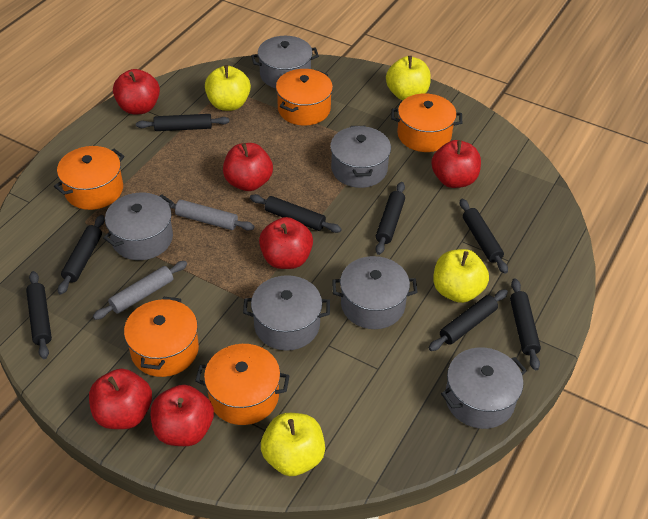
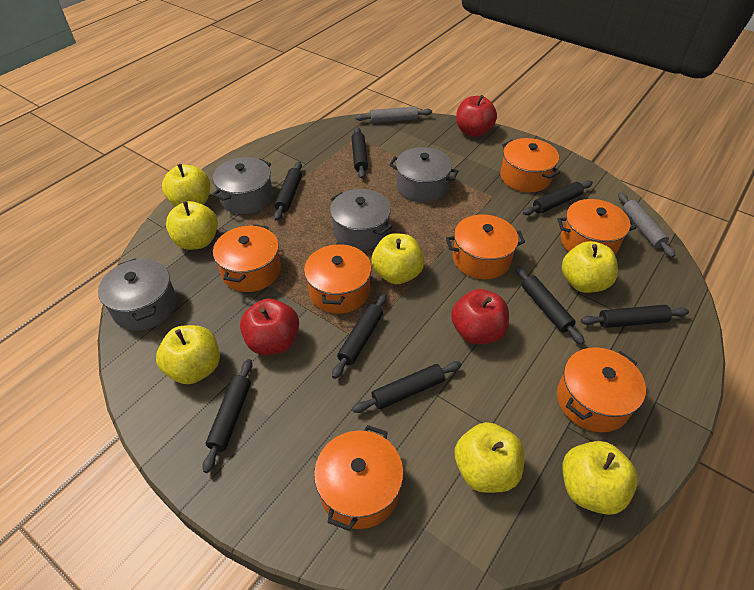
grey pot: [103,193,173,260] [243,275,330,351] [251,36,319,89] [330,126,391,188] [332,256,418,329] [441,347,527,429] = 6 -> [98,259,177,331] [213,157,273,214] [330,189,392,250] [389,147,458,203] = 4
orange pot: [54,146,124,210] [124,297,199,377] [195,344,290,425] [276,69,333,126] [391,94,462,152] = 5 -> [213,224,281,292] [304,243,372,314] [314,425,403,531] [446,214,525,279] [500,138,560,192] [557,199,636,255] [557,347,646,432] = 7
red apple: [89,369,152,429] [113,69,160,115] [151,385,214,446] [223,143,273,191] [259,217,313,269] [431,140,481,188] = 6 -> [240,298,299,355] [451,289,509,345] [456,95,497,137] = 3
yellow apple: [205,65,251,111] [261,413,325,476] [386,56,431,100] [433,249,489,303] = 4 -> [156,325,220,384] [162,164,210,207] [166,201,218,250] [371,233,424,284] [455,422,525,493] [562,241,618,293] [562,441,638,515] = 7

